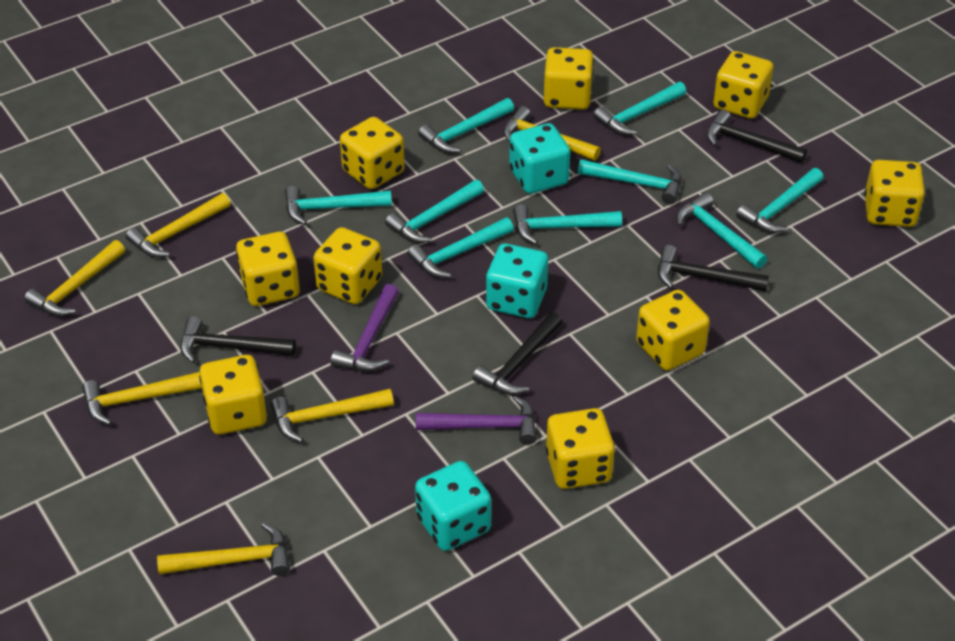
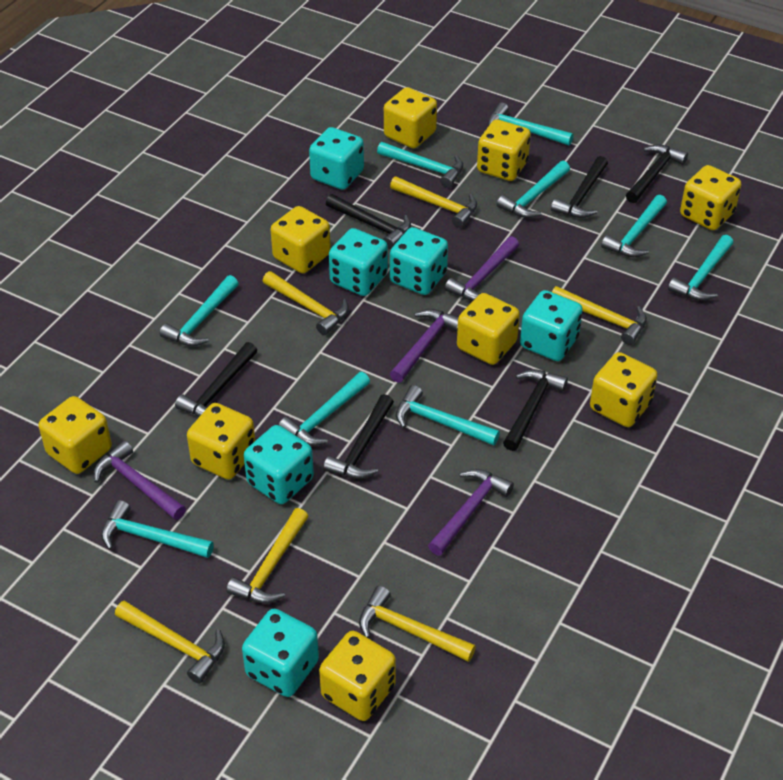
black hammer: [180,316,296,363] [472,312,563,395] [658,245,769,291] [707,109,807,163] = 4 -> [175,342,257,417] [323,394,394,479] [326,194,411,249] [503,369,568,451] [551,156,608,218] [626,144,688,203] = 6
purple hammer: [331,284,399,371] [416,395,537,445] = 2 -> [94,440,186,520] [390,309,459,383] [428,469,514,556] [445,236,519,301] = 4
turquoise dice: [415,461,491,551] [486,243,548,318] [509,123,571,194] = 3 -> [242,609,319,697] [244,425,314,504] [309,127,364,190] [329,228,388,296] [390,227,448,295] [520,290,583,361] = 6

